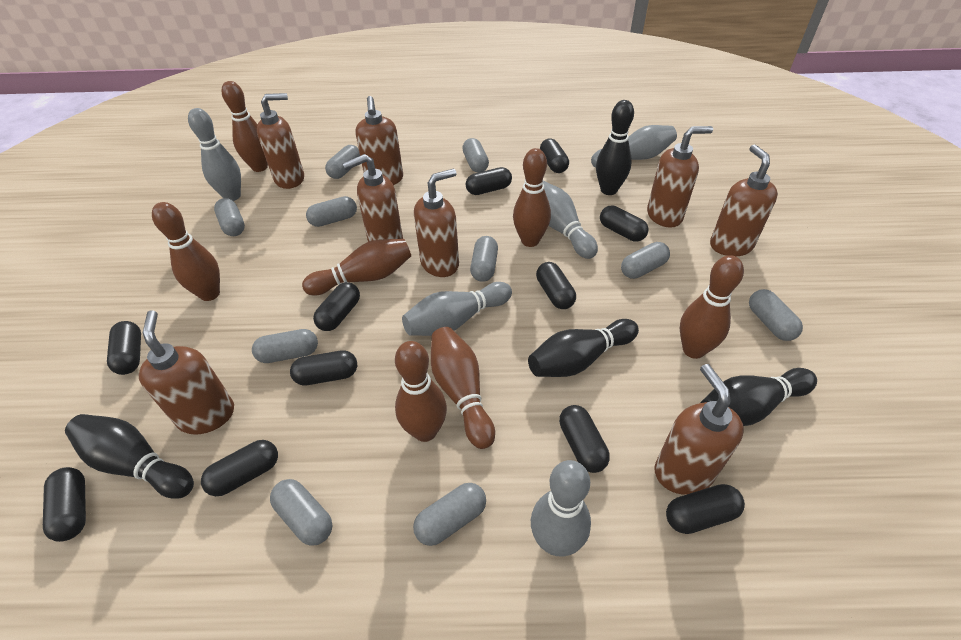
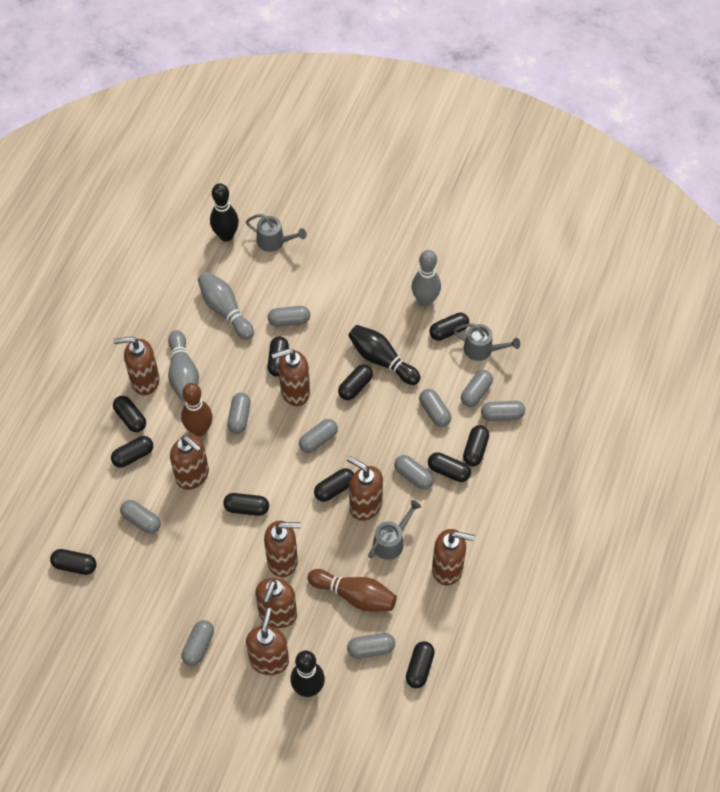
black bowling pin: [65,414,194,499] [528,319,639,377] [596,100,634,195] [700,368,817,426] = 4 -> [210,183,239,241] [290,650,325,697] [348,325,421,385] = 3
brown bowling pin: [152,202,220,301] [222,81,268,172] [302,239,411,295] [395,341,447,442] [431,327,495,449] [513,148,551,247] [680,255,744,359] = 7 -> [181,383,213,436] [308,569,397,611] = 2
grey bowling pin: [188,108,241,201] [402,282,512,336] [531,460,591,556] [543,181,598,259] [591,125,677,168] = 5 -> [168,330,199,402] [198,271,254,340] [411,250,441,307] = 3
grey watering can: none = 0 -> [246,214,307,252] [368,500,421,560] [453,323,520,361] = 3

